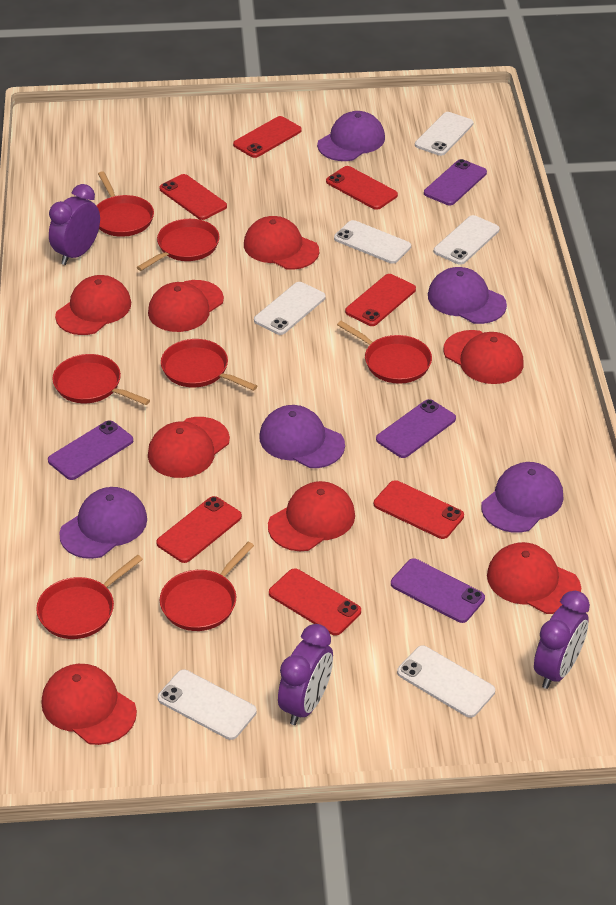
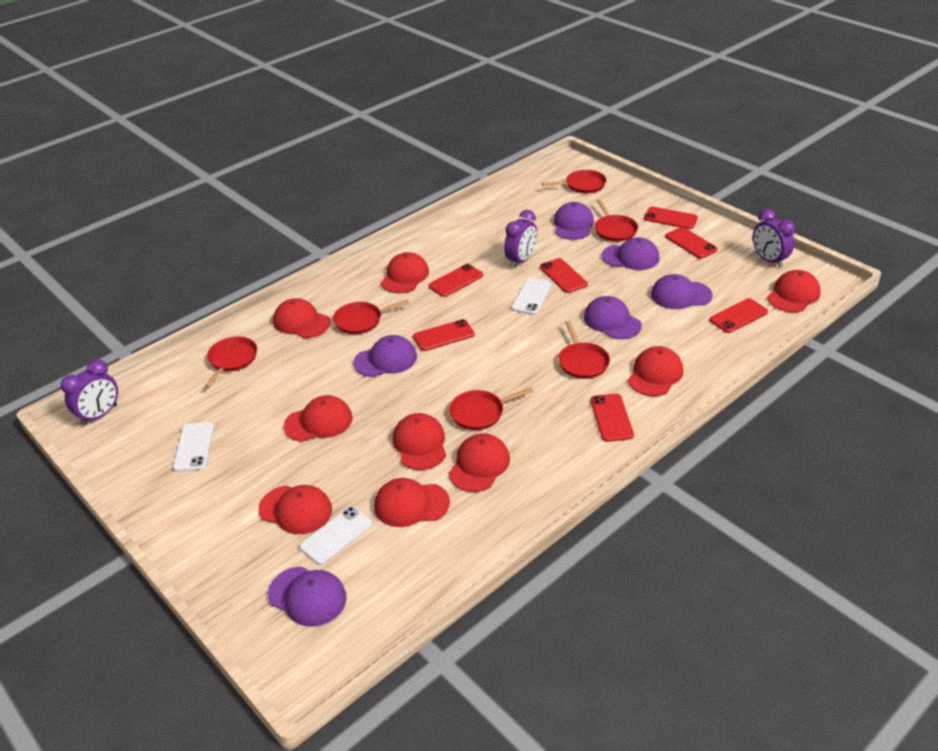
purple cap: [59,487,147,559] [259,405,345,468] [317,111,385,161] [428,267,507,324] [481,462,564,533] = 5 -> [268,567,347,627] [353,335,417,377] [554,202,594,240] [584,296,642,339] [602,237,659,270] [651,274,713,309] = 6
purple phone: [48,420,133,480] [376,399,456,458] [391,558,485,623] [424,159,487,205] = 4 -> none = 0
red cap: [41,664,137,745] [55,275,131,335] [148,280,224,332] [148,417,230,478] [244,216,319,270] [268,481,355,551] [443,330,524,384] [487,542,581,614] = 8 -> [259,485,332,534] [273,298,330,338] [284,395,353,442] [374,478,450,527] [381,252,429,293] [393,413,446,470] [449,433,510,492] [628,346,683,396] [767,270,821,312] = 9
red pan: [36,555,143,639] [52,354,150,405] [97,171,154,237] [137,219,220,271] [160,542,254,631] [161,339,257,391] [337,321,432,384] = 7 -> [205,336,257,388] [333,300,409,334] [449,387,533,430] [542,170,607,193] [558,321,610,379] [595,199,638,242] = 6
white phone: [158,670,257,740] [254,282,326,335] [334,220,411,264] [397,646,495,718] [415,112,473,156] [434,215,500,265] = 6 -> [173,422,214,472] [299,506,373,565] [511,278,552,315] = 3

